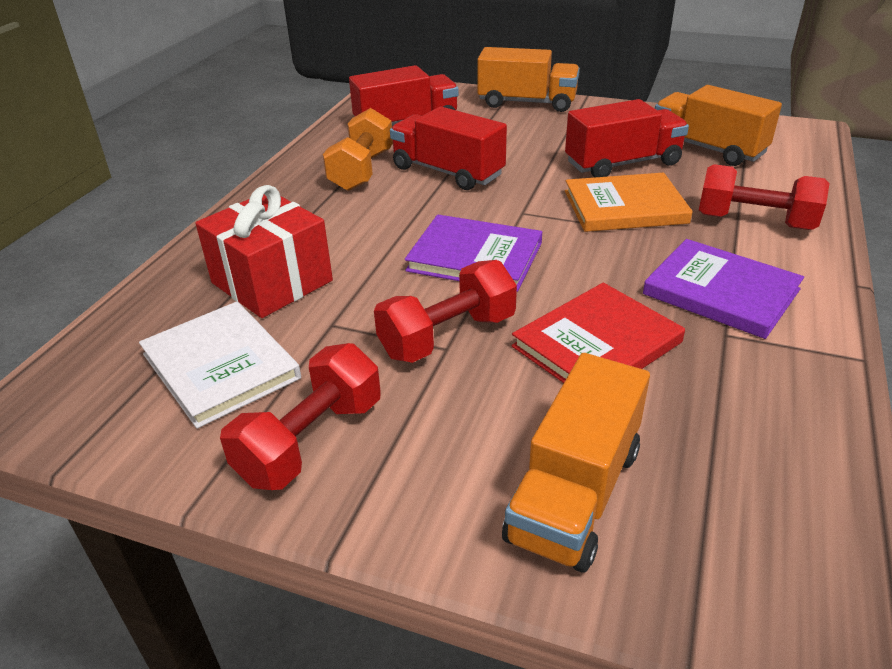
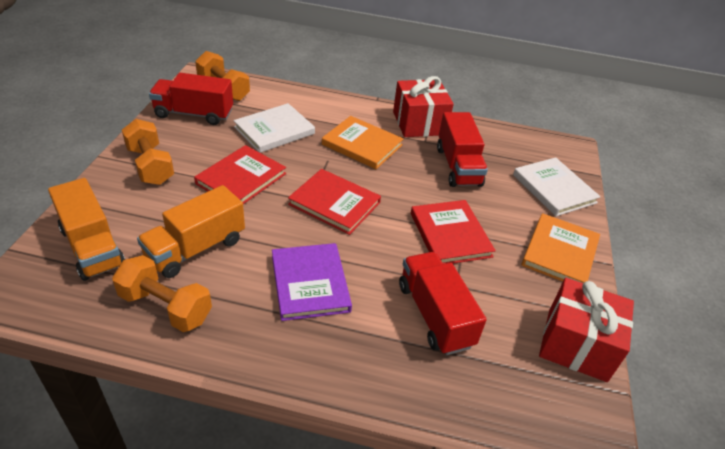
orange book: [565,173,693,232] = 1 -> [322,116,404,169] [522,213,600,283] = 2
orange dumbbell: [323,108,393,191] = 1 -> [112,255,212,332] [122,119,174,185] [195,51,250,101] = 3
orange truck: [477,47,580,112] [502,353,650,573] [655,85,782,166] = 3 -> [48,178,125,281] [137,185,245,278] = 2
purple book: [405,215,542,292] [643,239,804,339] = 2 -> [272,243,352,321] = 1
red book: [512,283,685,383] = 1 -> [194,145,286,204] [288,169,381,235] [411,200,496,264] = 3
red dumbbell: [220,343,381,490] [374,260,517,363] [699,164,829,230] = 3 -> none = 0
red gift: [195,185,333,318] = 1 -> [393,76,454,137] [539,278,634,382] = 2
white book: [139,302,301,429] = 1 -> [233,103,315,153] [513,157,601,216] = 2

